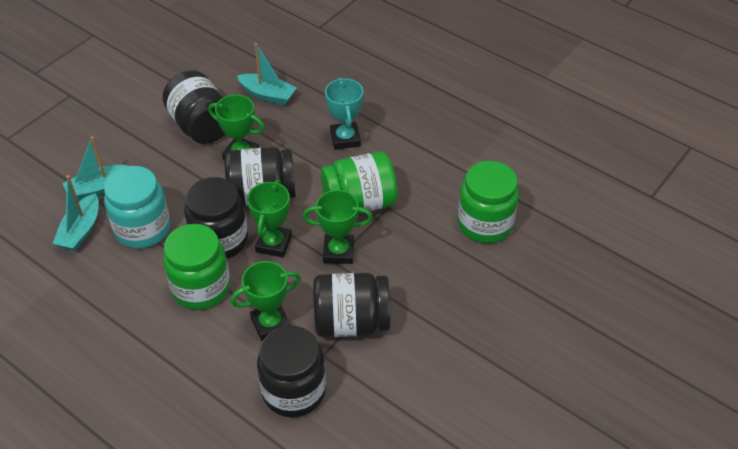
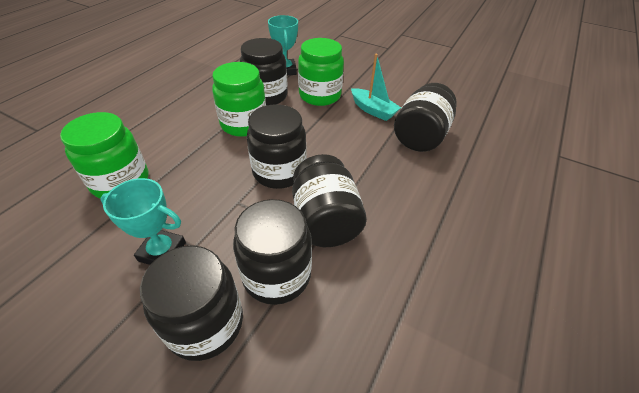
black jar: [162,71,225,144] [184,177,248,259] [224,147,296,206] [257,326,326,417] [313,273,391,337] = 5 -> [140,245,243,361] [233,199,312,305] [240,38,288,106] [247,104,306,189] [292,154,367,247] [394,83,457,152] = 6
green trophy: [208,95,265,160] [230,261,301,341] [247,180,292,258] [303,190,373,264] = 4 -> none = 0
turquoise boat: [52,175,99,251] [63,136,128,201] [237,43,296,105] = 3 -> [351,54,401,121] = 1
turquoise jar: [104,166,170,249] = 1 -> none = 0
turquoise trophy: [325,77,363,150] = 1 -> [100,178,186,265] [268,15,298,75] = 2

